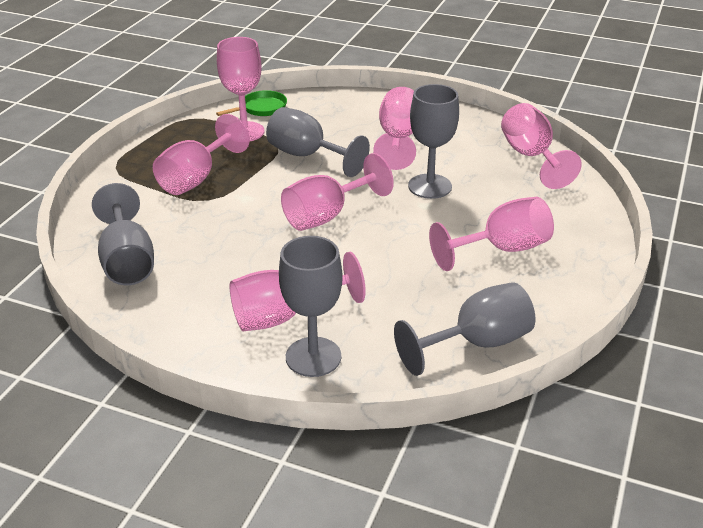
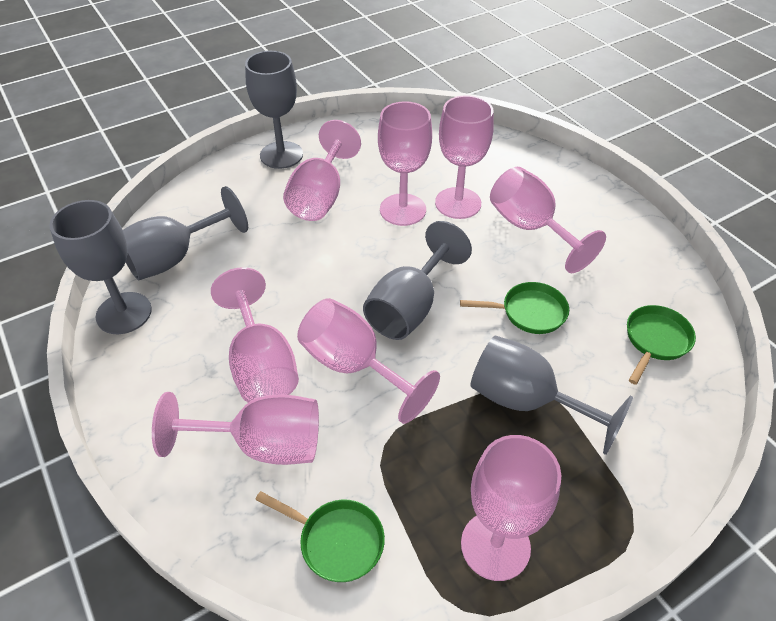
green pan: [216,90,287,116] = 1 -> [255,491,385,582] [460,282,569,334] [627,305,696,385] = 3
pink goblet: [153,114,250,195] [217,37,265,141] [230,252,366,331] [281,153,394,231] [373,87,416,170] [429,197,554,271] [501,103,582,189] = 7 -> [152,392,319,465] [211,267,299,403] [283,120,361,221] [297,298,440,424] [378,101,432,226] [435,95,494,219] [461,435,561,581] [490,167,606,273] = 8

